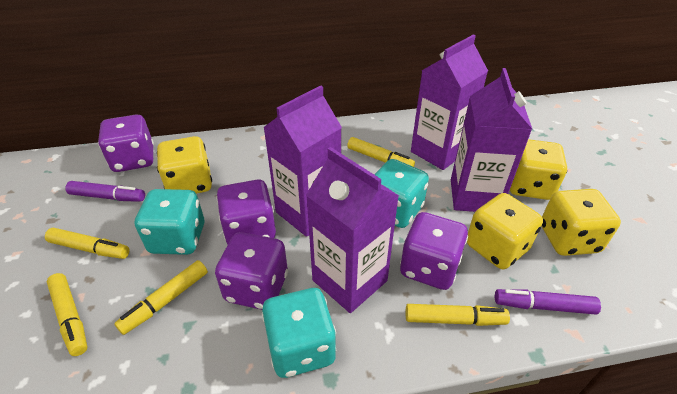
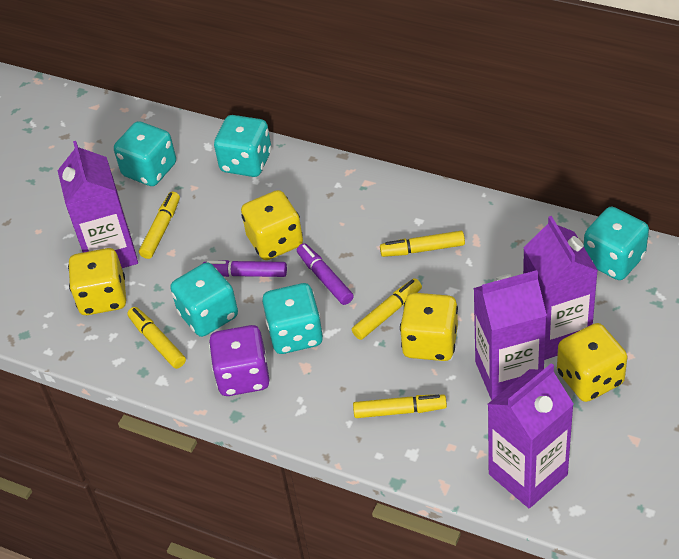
purple dice: [98,115,154,172] [215,232,288,310] [216,179,276,244] [400,212,468,290] = 4 -> [209,325,270,396] = 1
turquoise dice: [134,189,204,255] [262,288,336,378] [374,159,429,228] = 3 -> [114,121,176,186] [170,263,238,337] [214,115,272,177] [262,283,323,354] [584,207,649,280] = 5

